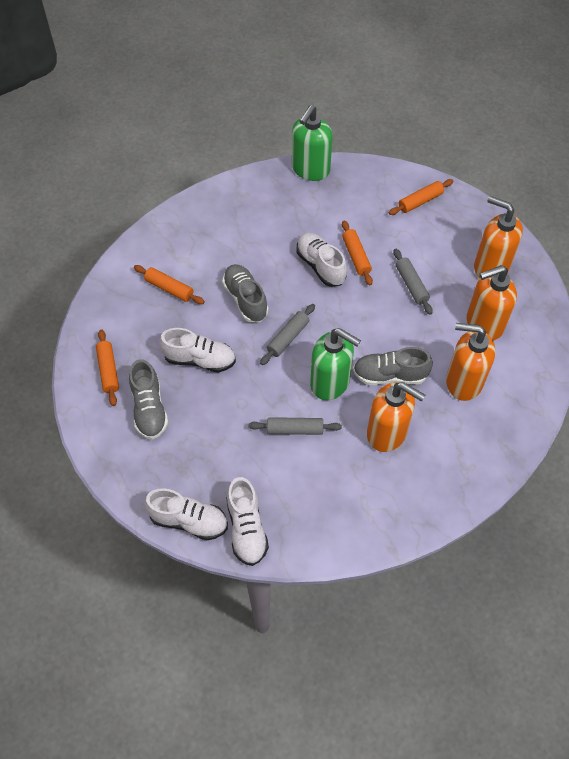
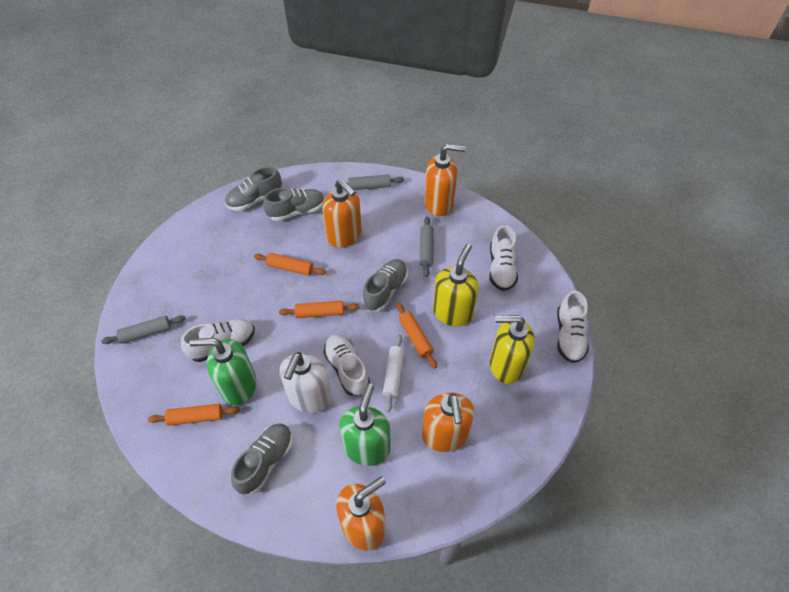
grey shoe: [129,359,168,440] [222,264,268,322] [353,347,433,385] = 3 -> [225,167,282,211] [231,423,293,495] [263,188,325,221] [362,259,408,311] = 4
white rolling pin: none = 0 -> [383,334,405,412] = 1
white soap dispenser: none = 0 -> [280,352,332,413] = 1
yellow soap dispenser: none = 0 -> [433,244,479,327] [490,315,535,384] = 2

